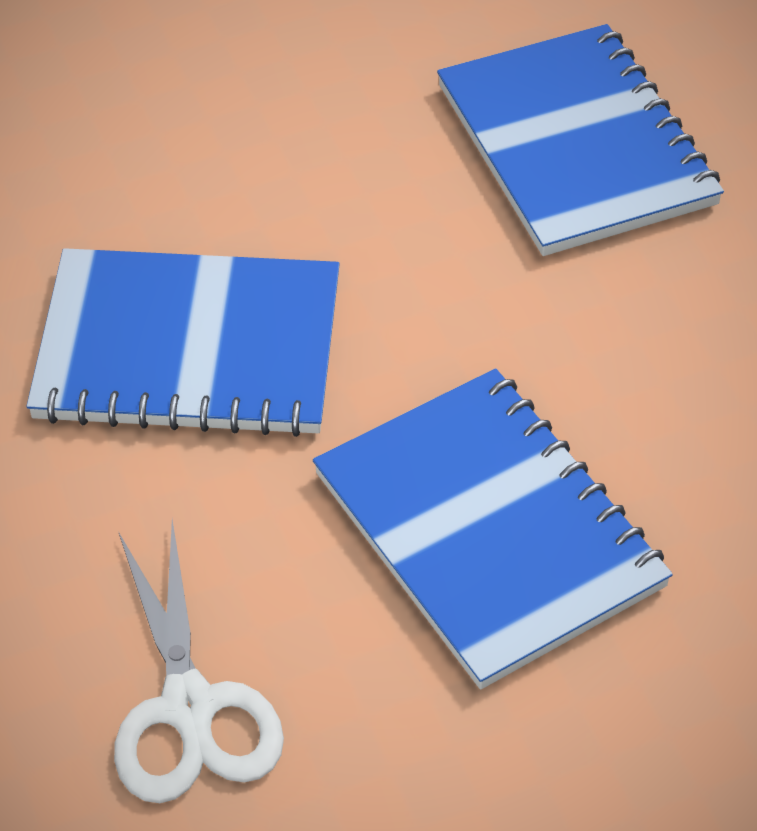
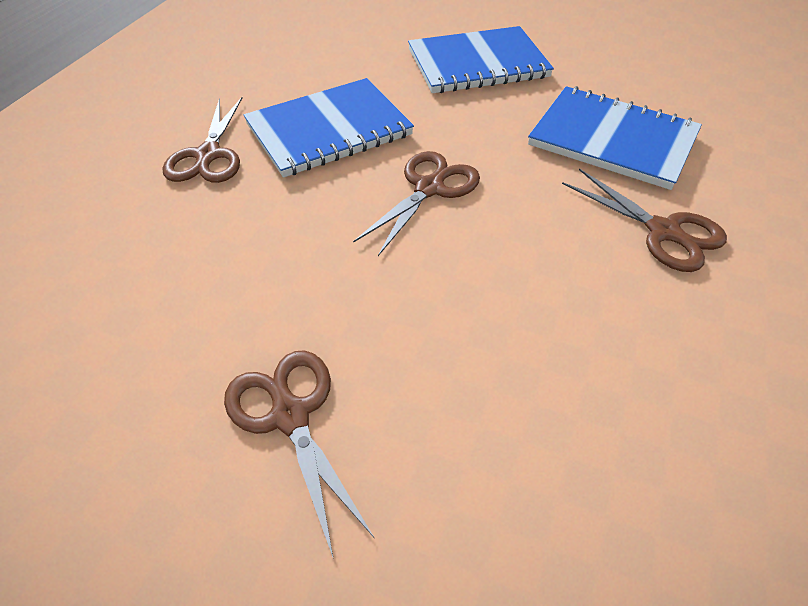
brown scissors: none = 0 -> [163,97,243,183] [224,350,374,560] [353,151,480,256] [562,169,727,272] = 4
white scissors: [114,520,284,803] = 1 -> none = 0

